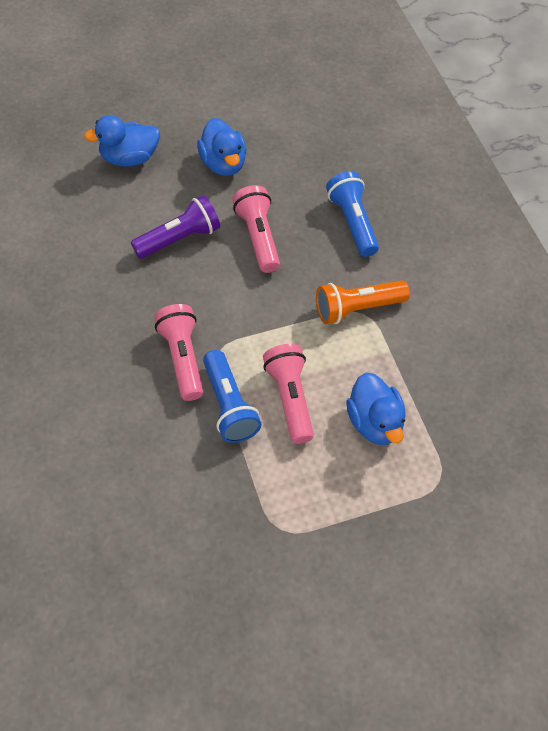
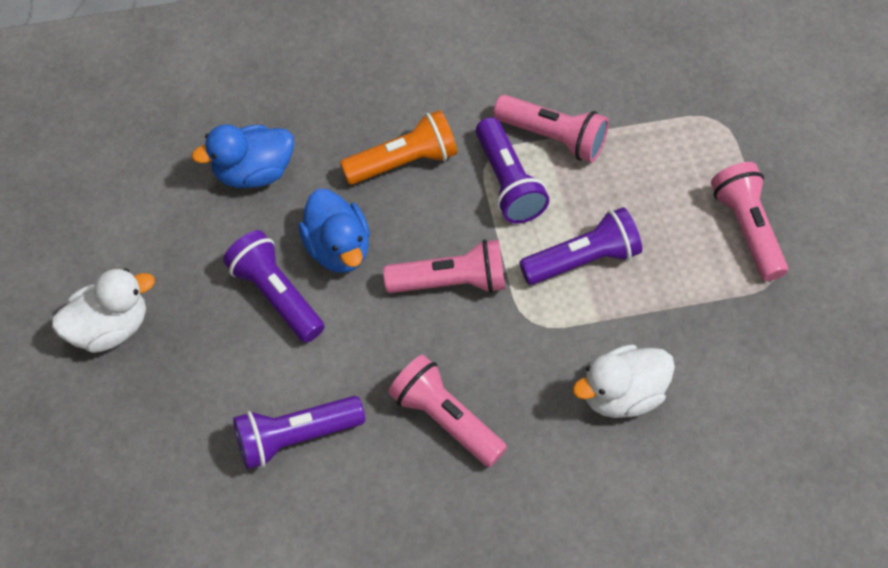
blue duck: [84,115,160,167] [197,118,247,176] [346,373,406,445] = 3 -> [191,124,294,188] [298,189,370,273] = 2
blue flashlight: [203,350,262,443] [326,171,379,257] = 2 -> none = 0
pink flashlight: [154,304,203,401] [232,185,280,273] [263,344,314,444] = 3 -> [383,239,505,293] [388,355,507,467] [493,95,609,162] [711,162,788,281] = 4
purple flashlight: [131,195,220,259] = 1 -> [223,230,324,343] [233,396,365,469] [476,117,549,224] [519,207,642,285] = 4
white duck: none = 0 -> [52,268,155,353] [572,344,675,418] = 2

